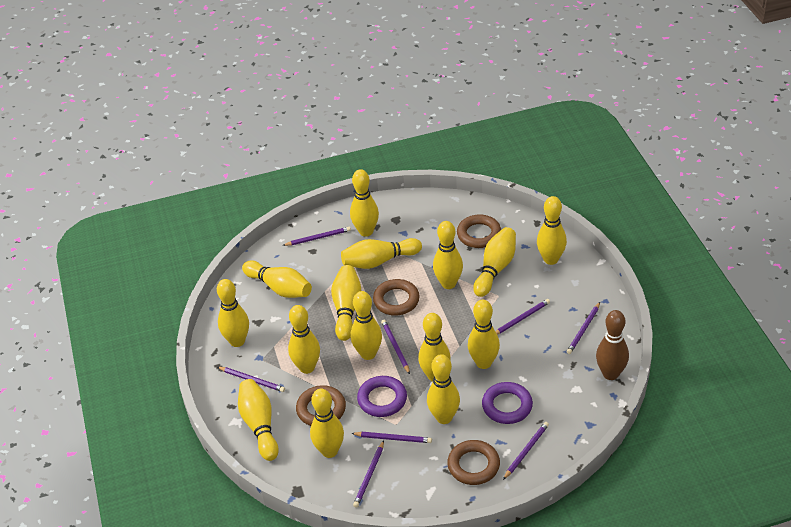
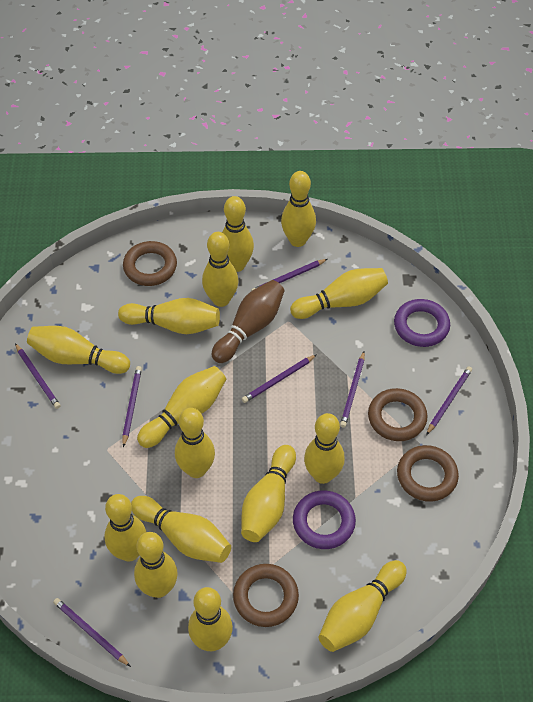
purple pencil: [218,367,285,392] [282,227,351,246] [351,432,432,443] [353,441,384,508] [381,320,410,374] [495,299,550,335] [503,422,549,480] [567,302,600,354] = 8 -> [15,343,61,409] [53,598,131,667] [122,366,142,447] [242,354,317,403] [251,259,327,291] [340,351,365,428] [426,366,472,435] = 7

